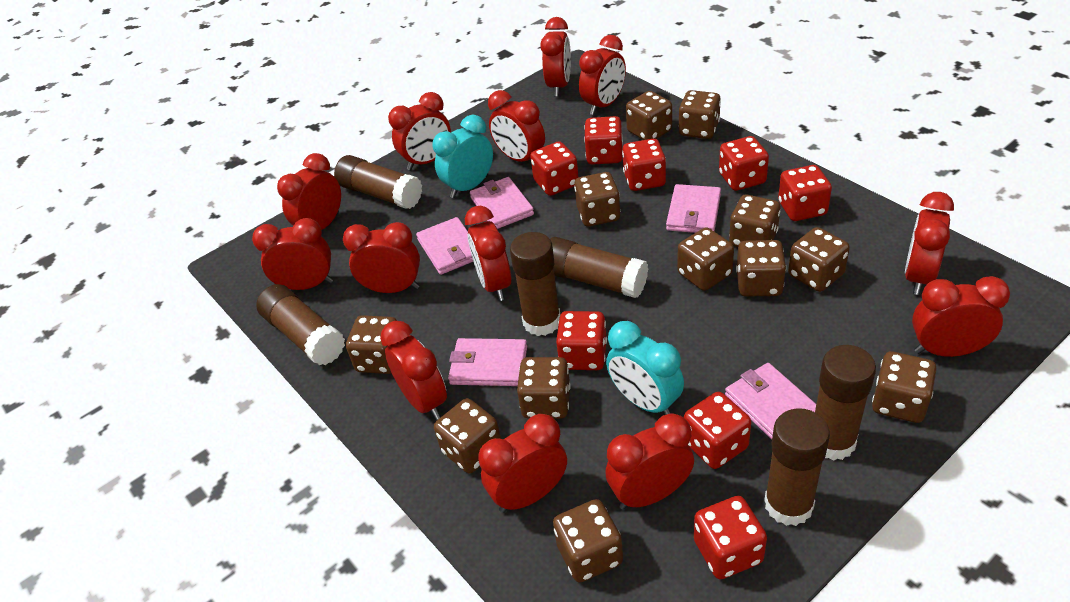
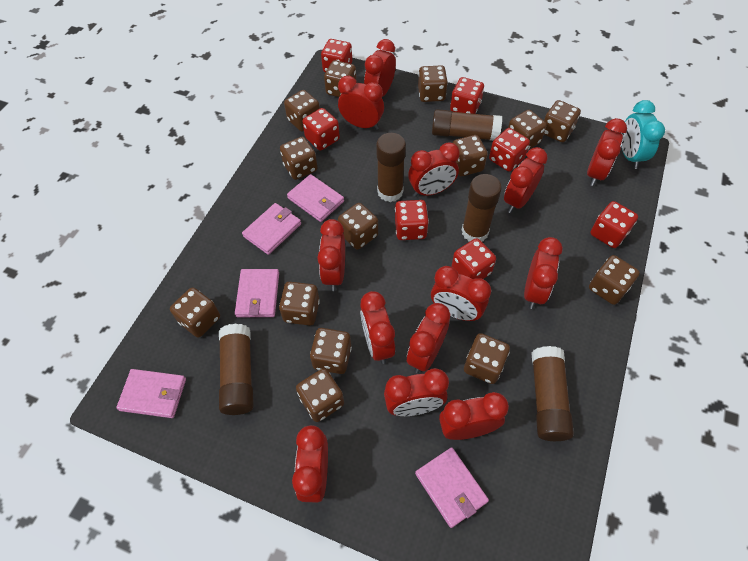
brown dice: [346,315,397,374] [434,398,501,473] [517,357,571,419] [553,499,623,583] [574,172,620,226] [626,91,672,140] [677,227,734,291] [678,90,721,139] [729,195,780,247] [736,240,786,297] [788,227,850,292] [872,351,937,423] = 12 -> [170,287,220,337] [279,282,320,326] [280,137,318,180] [284,90,320,132] [296,369,344,422] [310,328,352,374] [324,60,356,97] [338,203,378,250] [418,65,448,102] [453,135,488,176] [464,333,510,384] [508,110,547,151] [544,100,581,142] [589,255,640,305] = 14
brown glue stick: [256,284,345,365] [334,155,422,209] [510,232,560,336] [550,237,648,298] [764,408,830,526] [815,345,876,461] = 6 -> [219,323,254,415] [376,133,406,202] [432,109,502,141] [462,174,502,241] [531,346,574,441] = 5
red dice: [530,141,578,196] [556,311,607,370] [584,116,623,165] [622,139,666,191] [684,392,751,469] [694,496,767,579] [719,136,769,191] [778,165,832,221] = 8 -> [302,108,340,150] [321,39,352,72] [395,200,429,240] [450,77,484,114] [452,238,496,279] [489,128,530,172] [590,201,638,248] = 7
turquoise clock: [433,115,493,198] [606,321,684,415] = 2 -> [621,100,665,169] = 1

